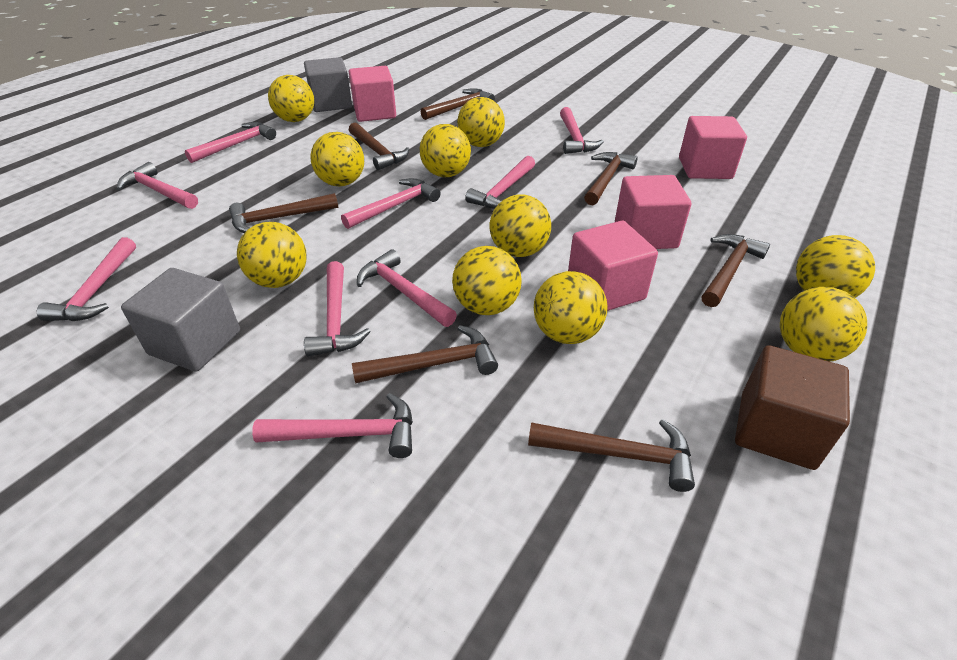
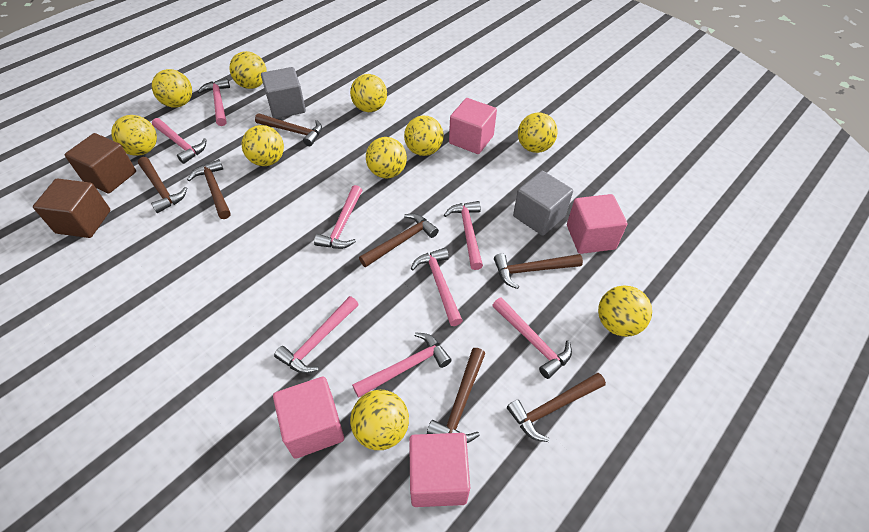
brown cube: [735,345,850,470] = 1 -> [33,178,110,238] [65,133,136,194] = 2
pink hammer: [37,237,136,321] [117,162,198,209] [185,122,276,163] [252,393,413,458] [304,261,371,357] [341,178,441,229] [357,249,457,327] [465,156,535,209] [560,107,604,154] = 9 -> [152,118,206,164] [198,78,230,126] [274,296,359,374] [314,185,362,249] [352,332,452,398] [411,248,463,326] [444,201,483,270] [492,297,572,379] = 8

